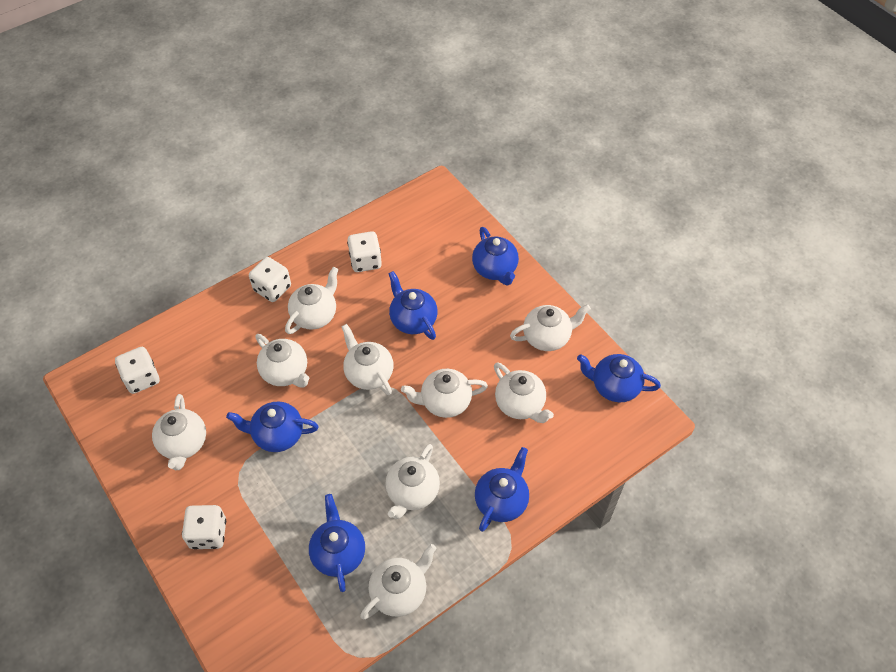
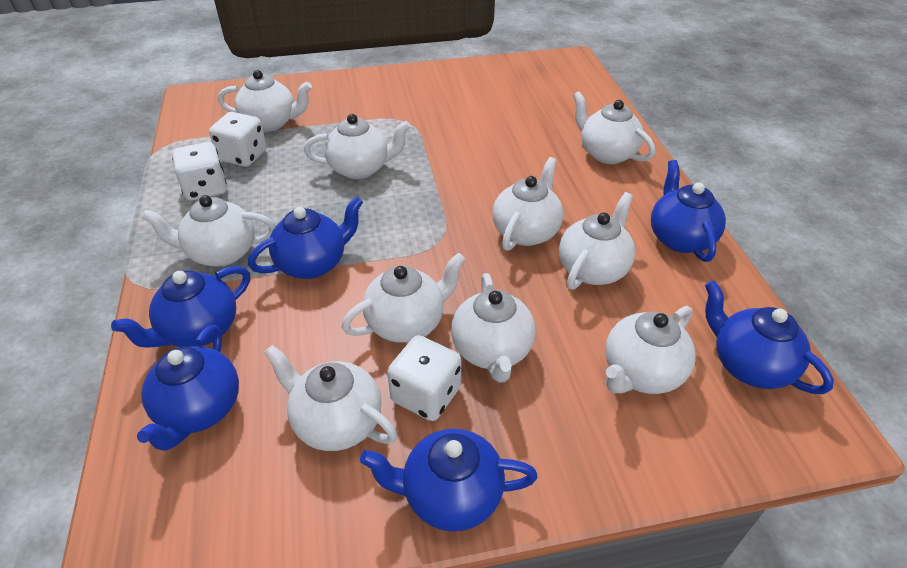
white dice: [115,347,160,394] [182,505,226,549] [249,257,291,302] [347,231,382,272] = 4 -> [172,142,227,201] [209,112,267,167] [387,335,461,421] = 3
white teapot: [152,394,206,470] [256,334,309,387] [285,267,339,334] [341,324,394,395] [360,544,436,620] [386,444,440,519] [401,369,488,418] [494,362,554,423] [510,304,591,351] = 9 -> [141,195,276,267] [218,70,312,132] [264,345,397,451] [304,114,411,179] [342,253,466,343] [451,273,536,383] [492,157,563,251] [559,192,635,290] [573,91,655,164] [605,306,696,394] = 10

